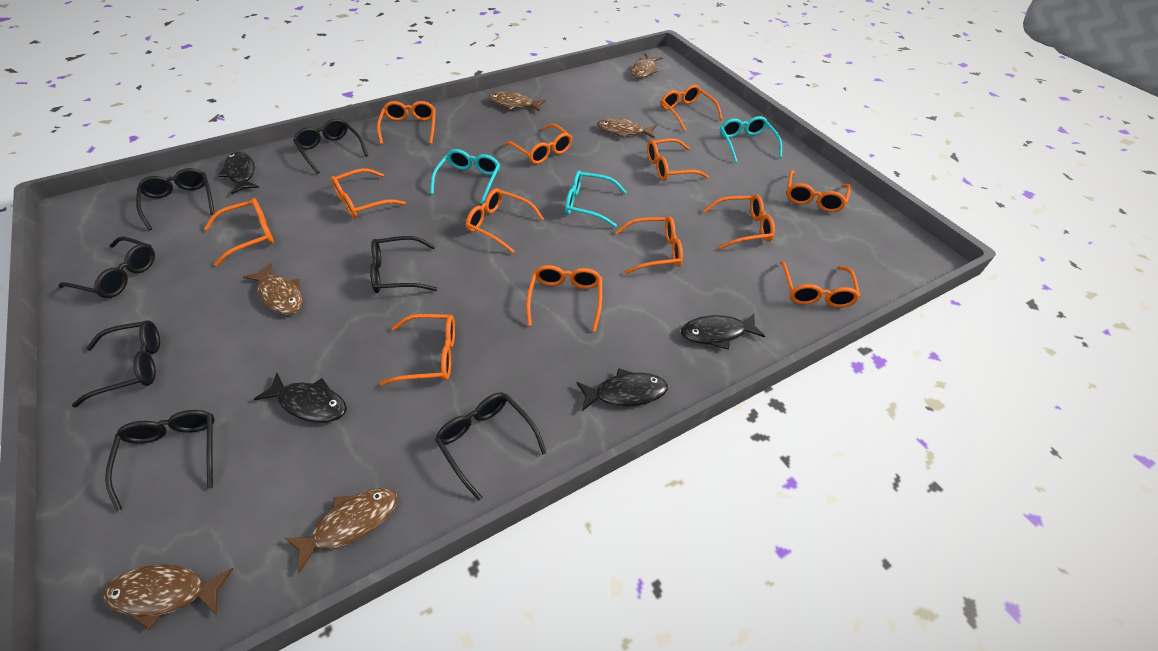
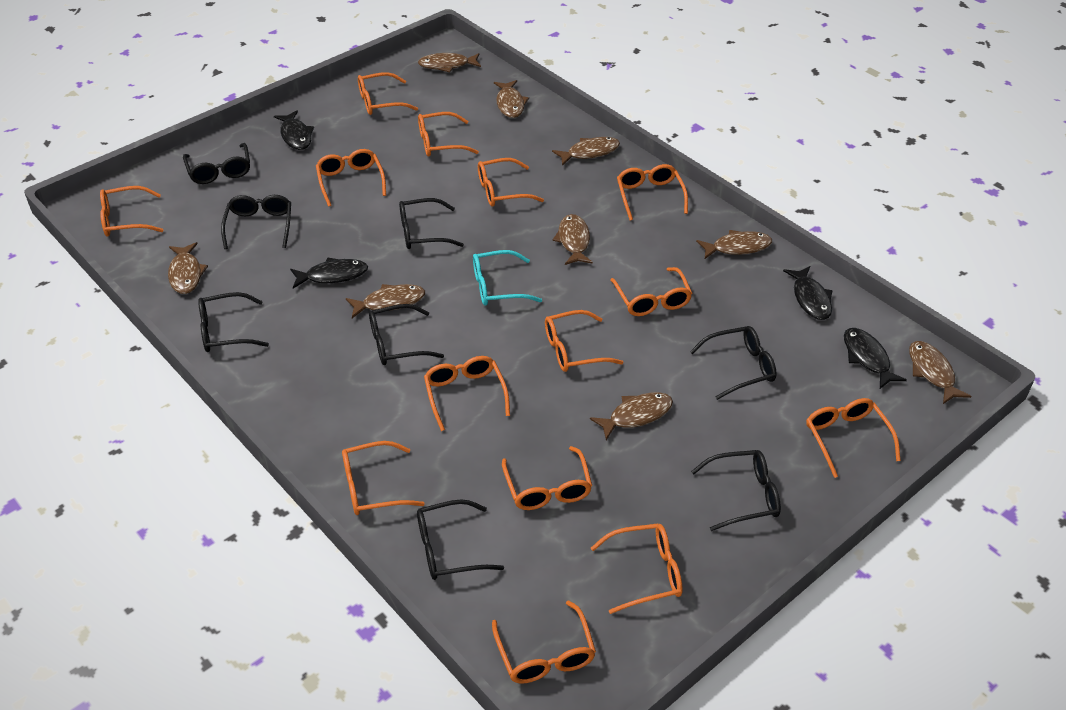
black glasses: [58,237,155,298] [72,320,160,407] [105,410,215,512] [136,168,214,230] [293,119,368,174] [370,236,437,293] [435,393,547,501] = 7 -> [183,143,250,184] [198,292,269,352] [221,195,291,249] [369,304,444,365] [399,198,464,249] [417,499,504,580] [690,326,777,400] [691,450,781,531] = 8
brown fish: [102,564,233,630] [243,263,303,315] [285,488,397,574] [488,92,546,112] [597,118,657,138] [631,53,662,79] = 6 -> [168,242,208,294] [346,284,425,318] [418,53,481,72] [494,80,529,118] [552,137,620,166] [552,214,593,265] [590,392,673,440] [696,230,772,259] [909,341,972,404] = 9
orange glasses: [204,198,274,266] [331,168,406,218] [377,101,436,145] [379,314,455,386] [466,188,544,253] [504,124,572,164] [526,265,602,332] [615,216,683,274] [647,138,709,181] [661,85,723,131] [703,194,775,249] [780,261,860,308] [786,170,851,212] = 13 -> [100,186,163,237] [316,149,386,207] [342,441,425,515] [358,72,418,115] [418,112,479,157] [424,356,510,431] [478,158,544,207] [492,600,596,684] [502,446,592,510] [545,310,623,372] [591,524,683,614] [610,267,692,316] [617,164,688,221] [806,398,901,478] = 14
turquoise glasses: [430,149,500,204] [565,170,627,227] [720,116,782,163] = 3 -> [473,250,542,305] = 1

